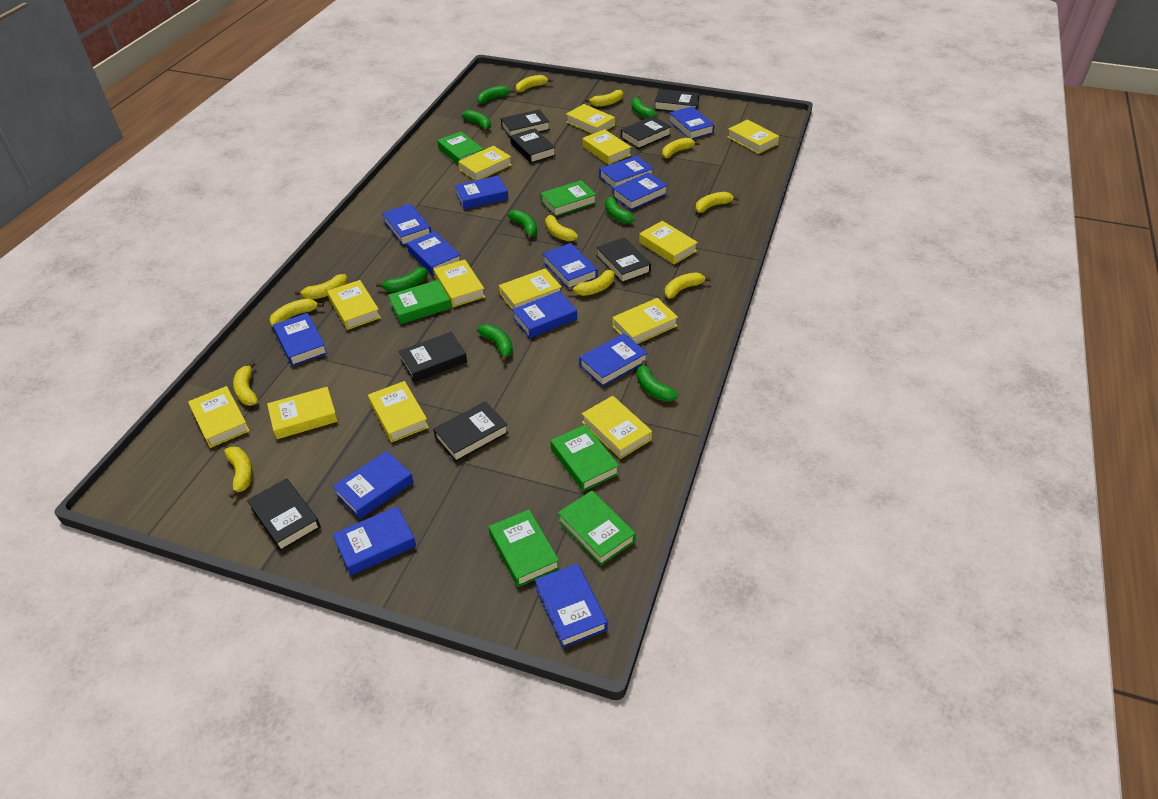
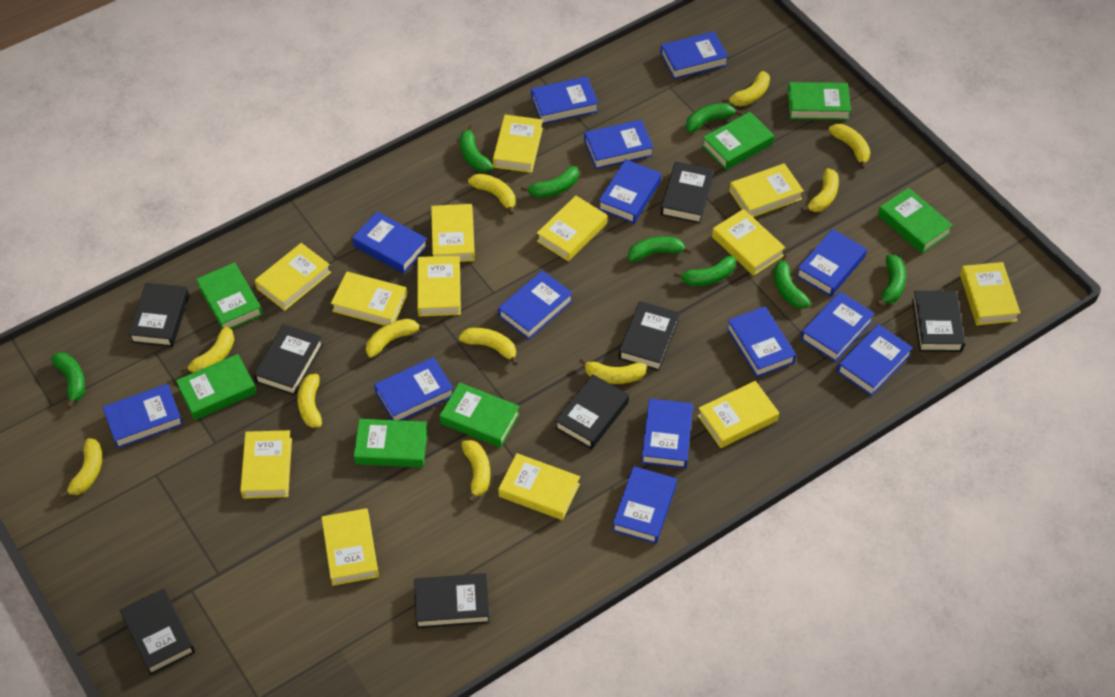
blue book: [273,313,328,366] [333,451,414,519] [333,506,416,575] [382,203,431,246] [407,231,460,276] [455,175,508,210] [512,291,577,338] [535,563,608,648] [543,243,597,288] [579,333,648,387] [599,155,653,188] [612,172,668,210] [669,106,715,139] = 13 -> [103,384,183,448] [352,212,428,274] [374,357,454,421] [498,270,573,339] [531,76,599,124] [584,120,654,169] [598,159,661,223] [612,466,677,544] [641,399,693,469] [660,31,729,79] [727,306,796,377] [796,229,867,297] [801,292,875,362] [837,324,913,396] = 14
green book: [388,280,451,324] [437,131,484,166] [489,510,560,587] [541,180,596,217] [550,424,619,491] [558,491,636,566] = 6 -> [176,354,257,420] [196,263,263,329] [354,419,428,467] [439,382,520,448] [702,112,774,170] [788,82,851,120] [878,188,953,253] = 7

